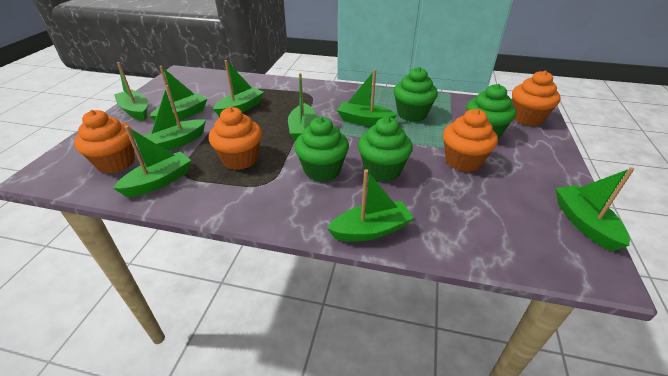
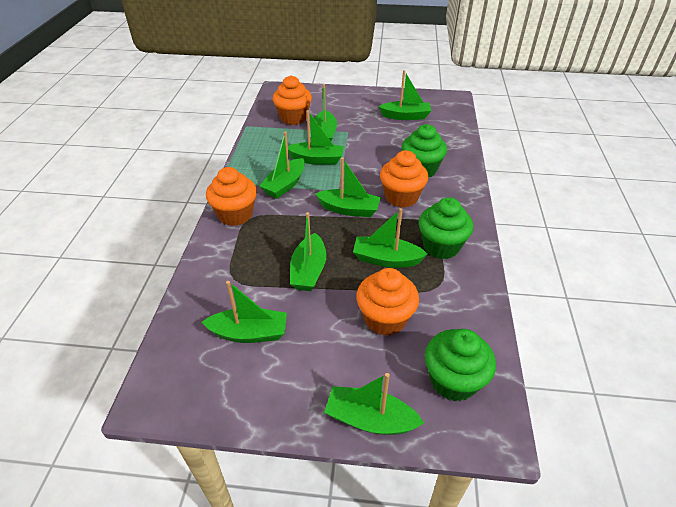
green cupcake: [294,117,349,182] [358,117,413,182] [394,67,438,122] [466,84,516,139] = 4 -> [402,124,447,177] [419,197,473,259] [425,329,496,401] = 3

